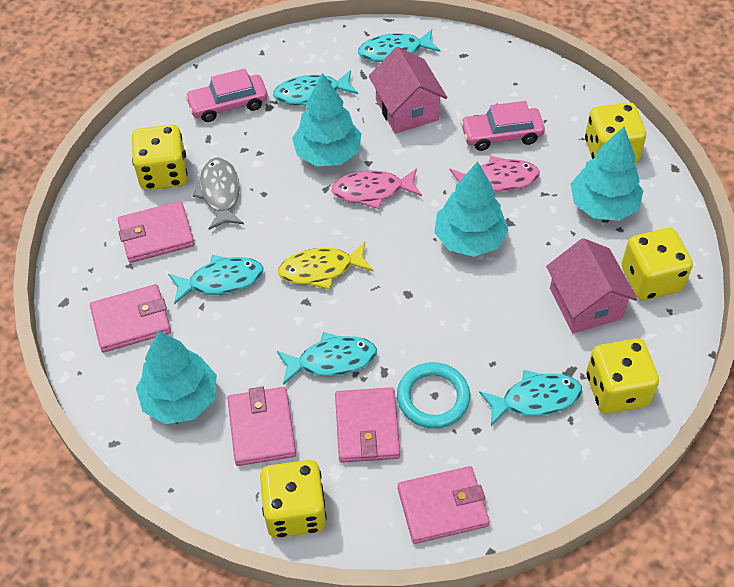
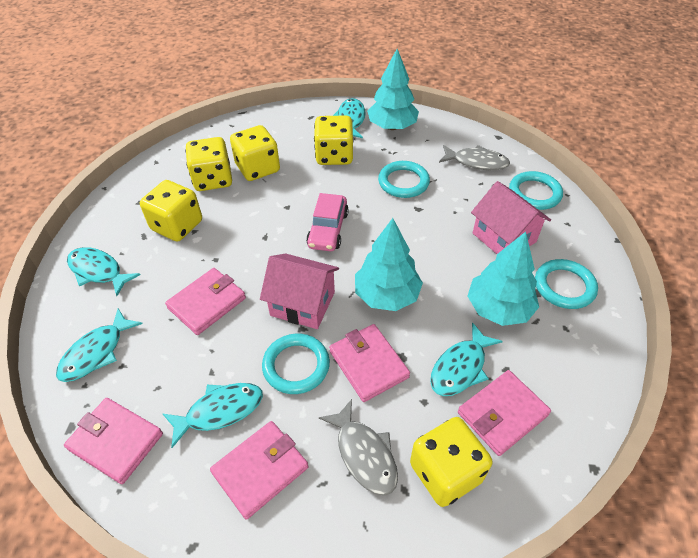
grey fish: [193,157,244,230] = 1 -> [319,399,398,496] [439,145,510,170] = 2
pink car: [185,68,268,122] [460,101,545,151] = 2 -> [306,193,349,251] = 1
pink fish: [331,168,422,209] [450,156,540,192] = 2 -> none = 0
turquoise ring: [397,362,470,429] = 1 -> [262,334,330,394] [378,161,430,198] [509,171,563,210] [535,259,598,309] = 4
turquoise tree: [136,330,217,424] [292,73,362,166] [434,161,508,257] [570,126,643,221] = 4 -> [355,218,423,311] [367,49,419,130] [467,232,539,326] = 3
yellow fish: [278,242,373,289] = 1 -> none = 0

